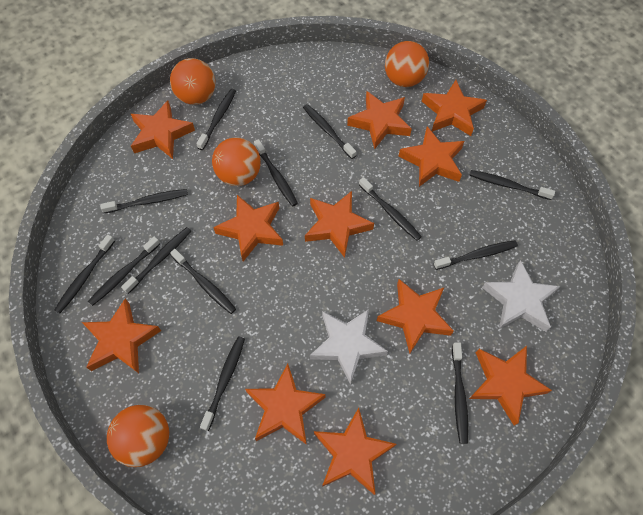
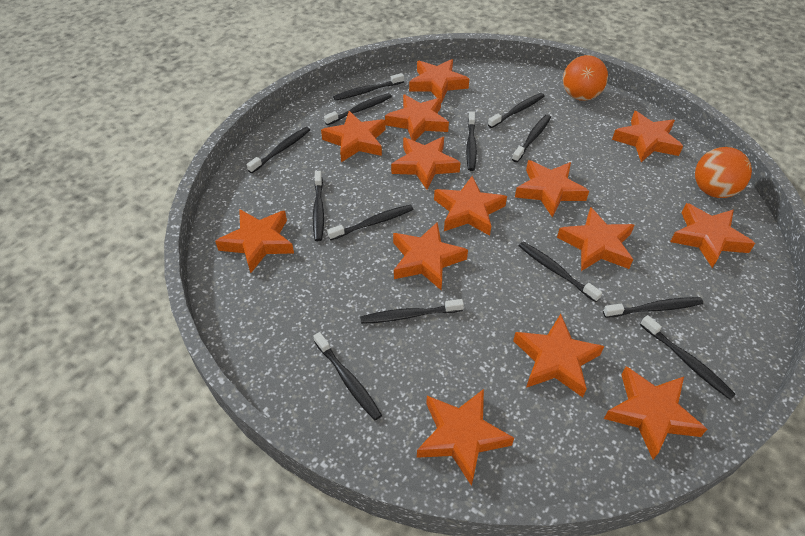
orange ball: [107,405,169,467] [170,58,216,105] [212,137,261,186] [385,41,429,87] = 4 -> [563,55,608,101] [695,147,752,198] = 2
orange star: [82,299,161,373] [131,101,195,159] [213,195,283,261] [245,364,326,445] [305,191,374,258] [314,408,396,495] [347,91,412,149] [377,279,454,354] [398,127,464,187] [422,80,487,136] [469,346,552,425] = 11 -> [215,209,294,273] [321,111,386,162] [385,94,449,141] [391,137,461,190] [393,222,468,290] [409,59,469,103] [417,389,514,486] [434,176,507,236] [513,314,604,397] [515,160,589,218] [557,207,634,271] [604,366,707,460] [612,111,683,162] [670,203,755,268] = 14
white star: [310,309,388,385] [482,260,560,332] = 2 -> none = 0

